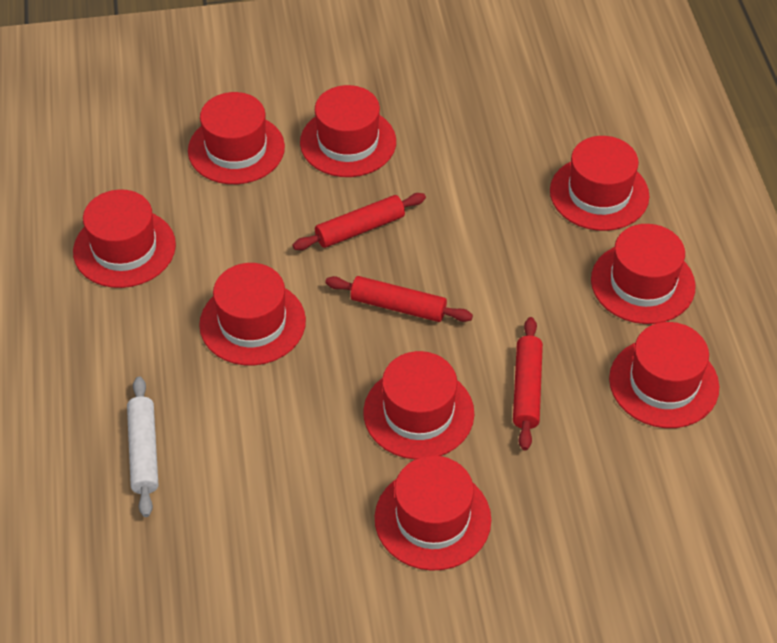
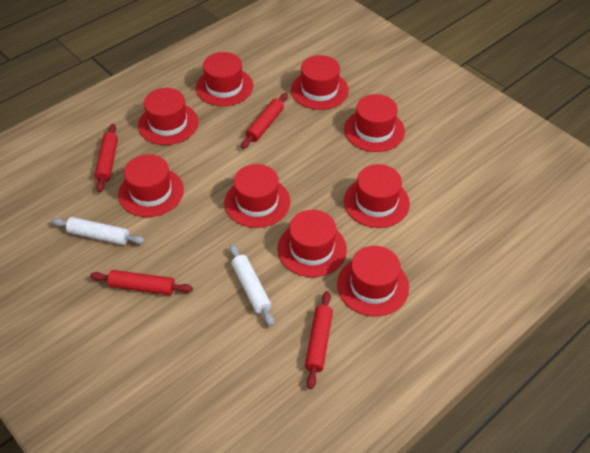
red rolling pin: [293,193,426,250] [325,276,473,322] [513,317,543,450] = 3 -> [90,270,193,295] [95,124,118,192] [241,93,288,149] [305,291,333,389] = 4
white rolling pin: [127,377,158,517] = 1 -> [51,217,145,245] [230,244,274,326] = 2

